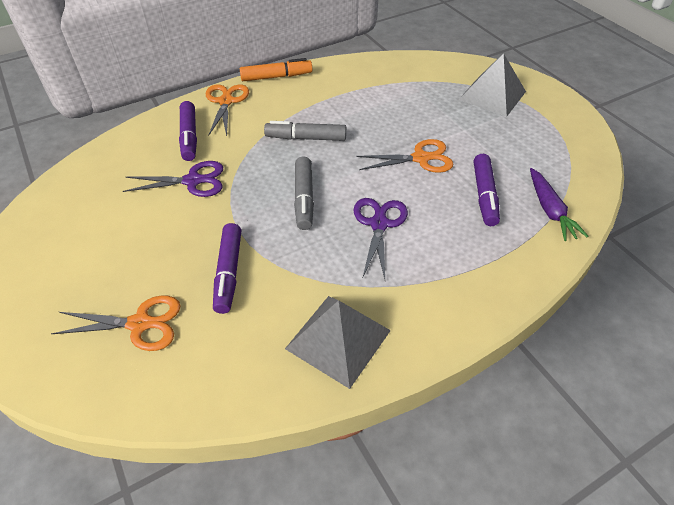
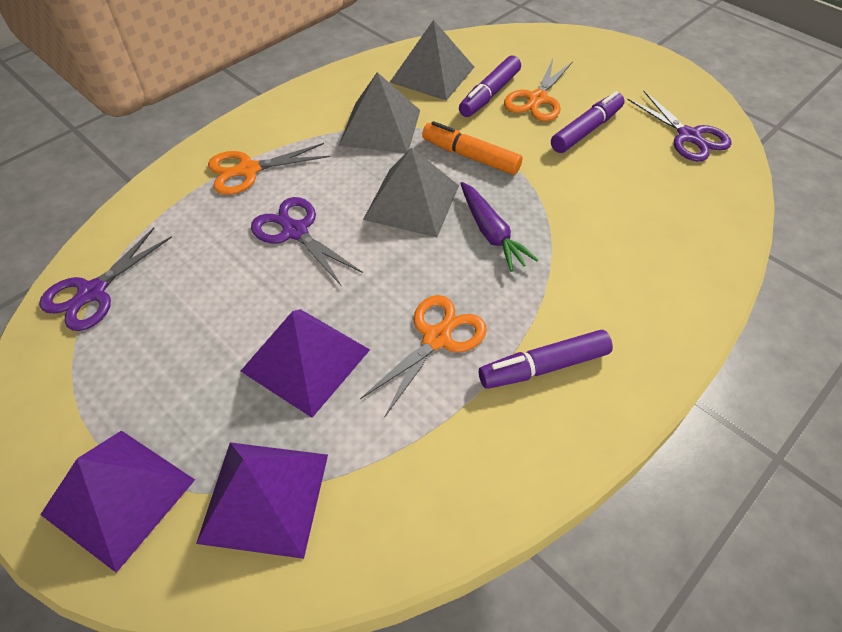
grey marker: [264,121,346,141] [294,157,314,230] = 2 -> none = 0
grey pyramid: [285,296,391,389] [459,53,526,117] = 2 -> [339,72,420,153] [363,147,459,237] [390,20,474,101] = 3
purple pyramid: none = 0 -> [40,430,195,573] [196,442,328,559] [241,309,370,418] = 3
purple scissors: [123,161,223,197] [353,198,408,279] = 2 -> [39,227,172,331] [251,197,363,286] [627,90,732,162] = 3

